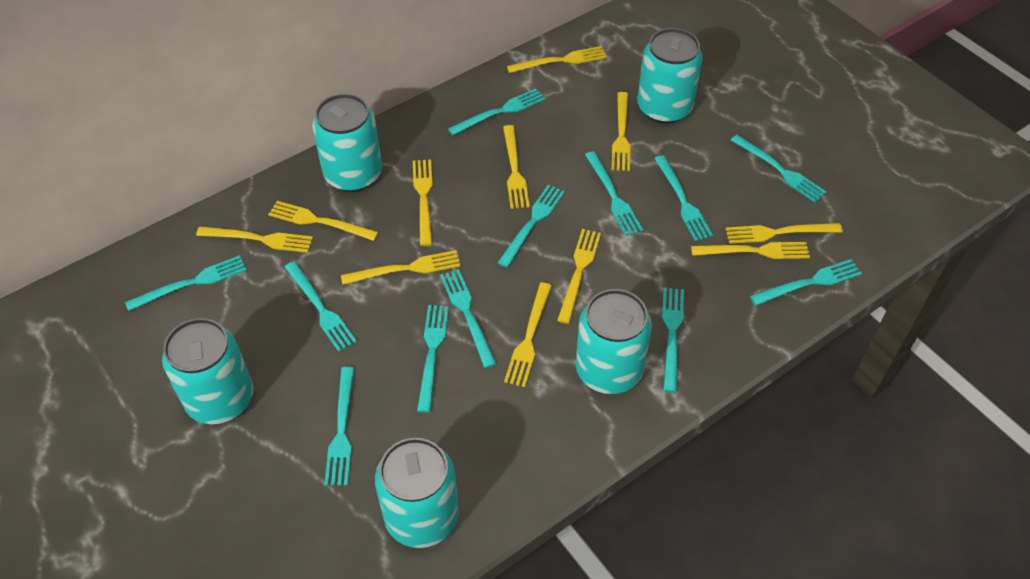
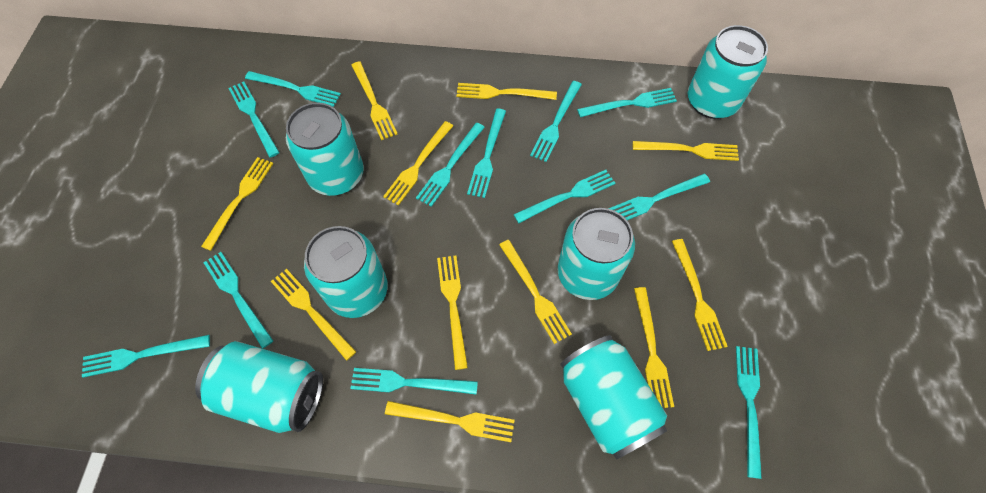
turquoise can: [162,318,253,424] [313,94,382,192] [375,438,459,548] [575,289,652,394] [637,28,703,124] = 5 -> [195,341,323,433] [286,103,364,196] [304,226,388,318] [557,208,635,300] [560,335,667,460] [688,25,768,119] = 6

